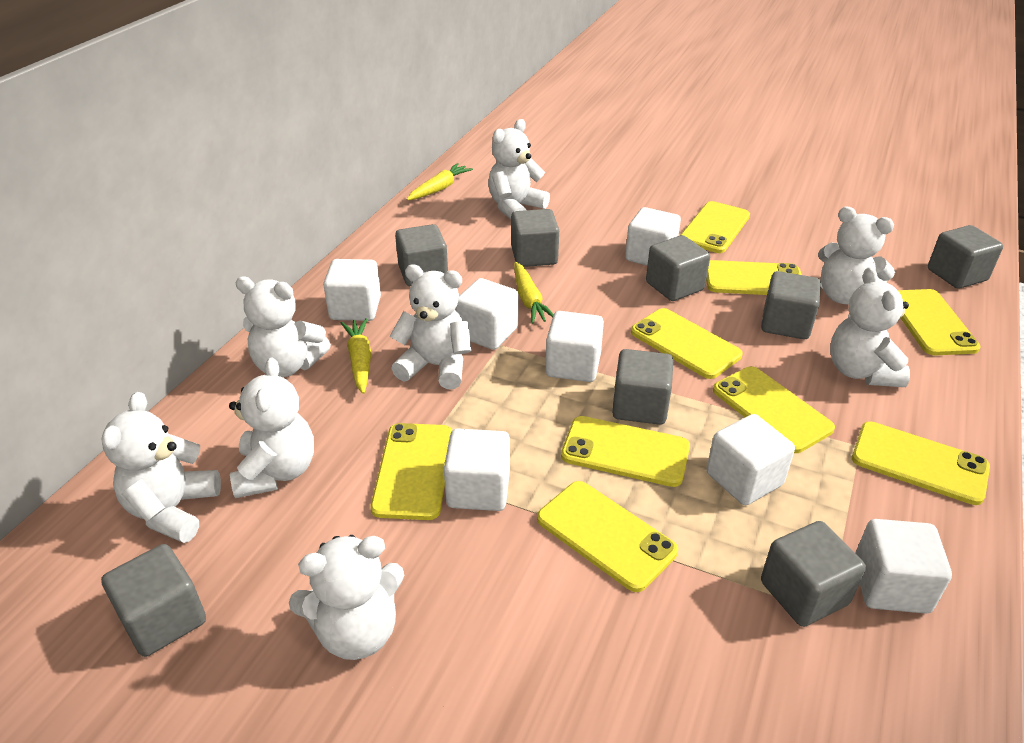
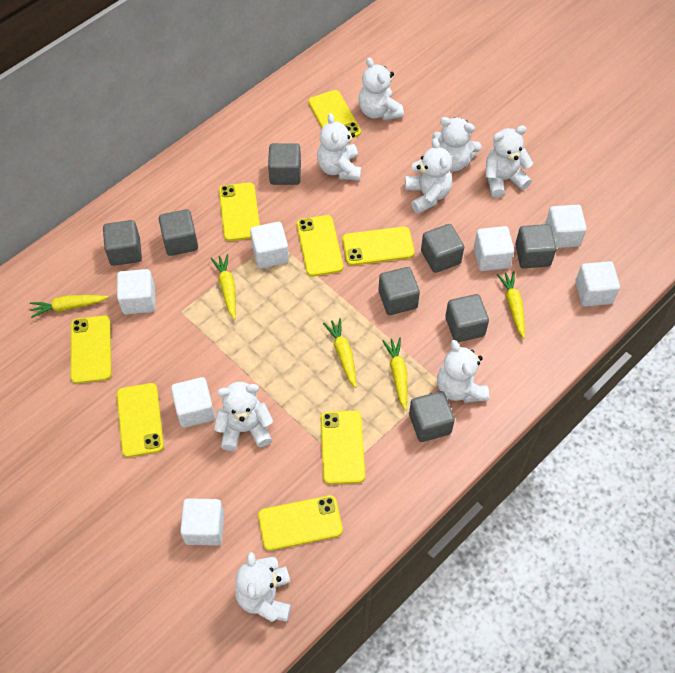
yellow carrot: [341,318,371,394] [407,163,473,200] [514,262,554,324] = 3 -> [30,295,108,318] [211,254,236,319] [323,318,357,388] [382,338,407,410] [497,271,525,338] = 5
yellow phone: [370,423,452,520] [537,481,678,592] [561,416,690,487] [631,308,743,379] [681,201,750,253] [706,260,802,295] [713,366,835,453] [852,422,990,505] [898,289,981,355] = 9 -> [71,316,112,384] [117,383,164,457] [219,182,260,241] [258,495,343,551] [297,215,343,276] [308,90,361,138] [321,411,365,484] [342,226,415,266] = 8

